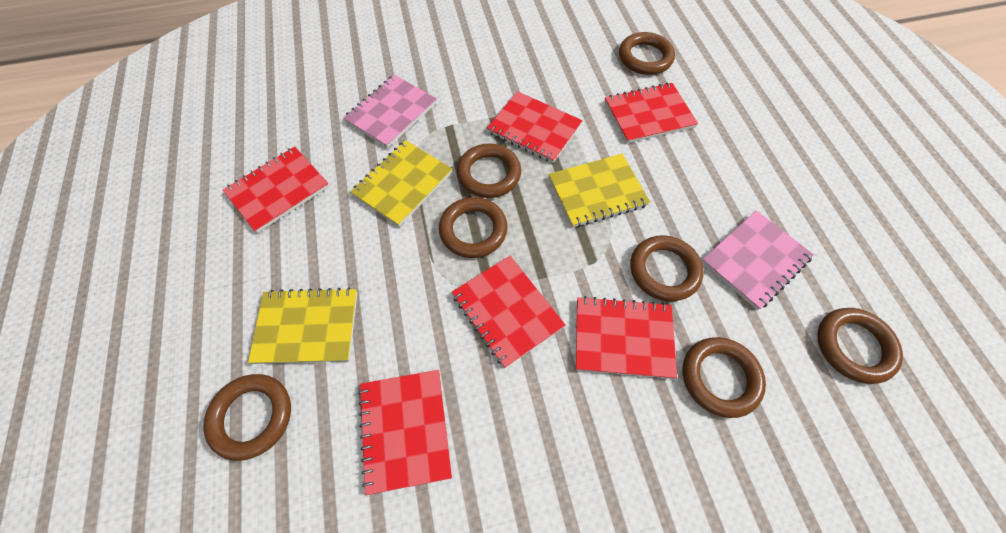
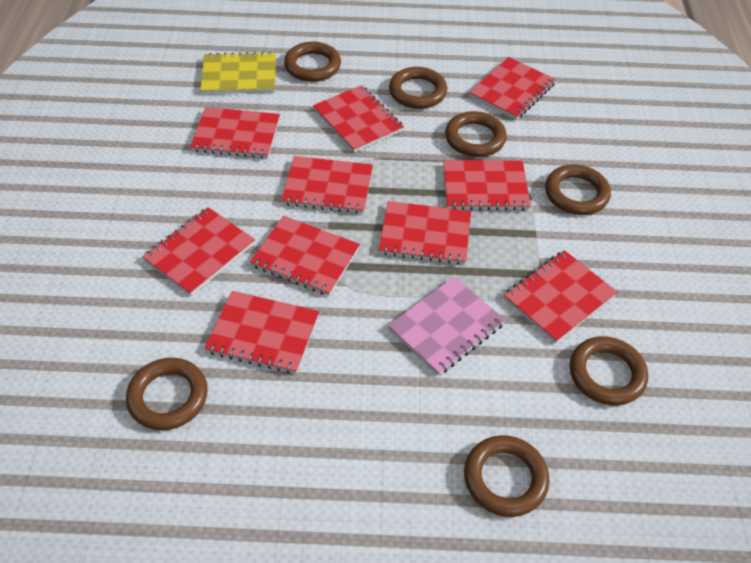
pink notebook: [343,75,437,148] [702,210,814,310] = 2 -> [388,277,505,375] = 1
red notebook: [223,147,329,233] [358,370,452,495] [452,256,565,368] [487,91,583,163] [576,296,677,379] [605,82,698,143] = 6 -> [143,207,255,296] [190,107,280,159] [204,291,319,374] [250,216,360,296] [281,156,373,214] [313,85,404,152] [379,201,471,265] [443,160,531,211] [469,57,556,120] [504,250,617,343] = 10
yellow notebook: [248,287,358,364] [350,140,452,227] [548,154,650,228] = 3 -> [200,52,276,94] = 1

